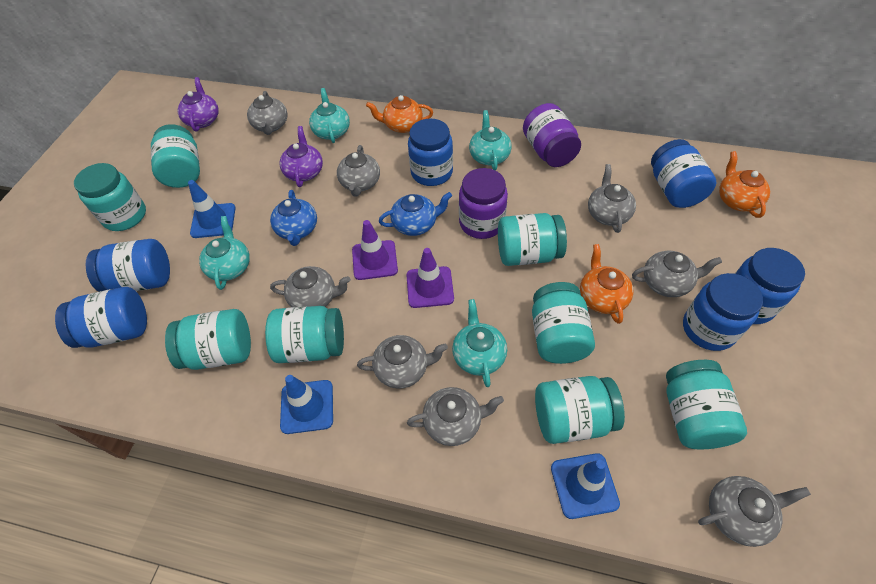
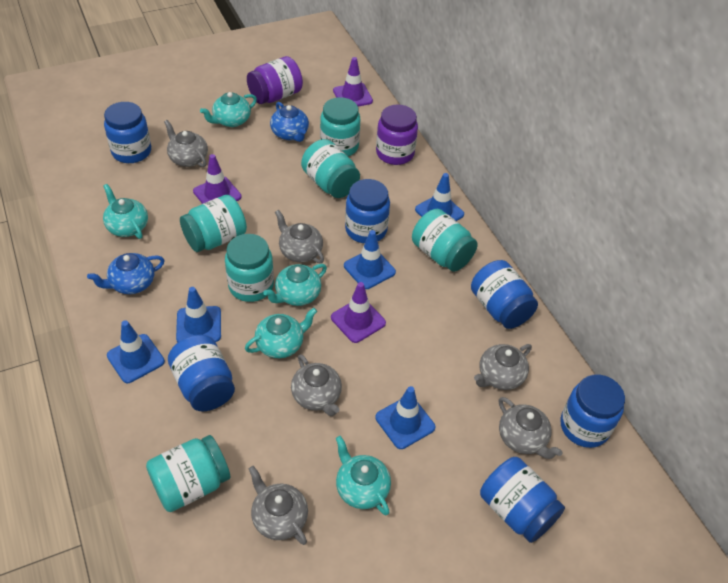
blue traffic cone: [188,180,235,238] [280,375,333,434] [551,453,620,519] = 3 -> [107,320,165,383] [176,287,221,342] [344,230,396,289] [375,386,435,449] [415,173,464,221] = 5
grey teapot: [247,91,288,135] [270,266,351,307] [337,145,380,196] [357,335,448,389] [407,387,504,446] [588,164,636,233] [632,251,722,297] [698,476,811,547] = 8 -> [164,120,208,167] [249,466,308,545] [275,210,324,263] [291,354,342,416] [474,344,532,390] [499,397,563,459] = 6
orange teapot: [366,95,433,133] [580,244,633,324] [719,151,770,218] = 3 -> none = 0
purple teapot: [178,77,219,132] [280,126,323,187] = 2 -> none = 0
purple traffic cone: [352,220,398,280] [407,248,454,308] = 2 -> [193,154,242,204] [331,282,386,343] [333,57,373,106] = 3
turquoise jar: [74,163,146,231] [151,124,200,188] [165,309,251,370] [265,306,344,363] [498,213,567,266] [532,282,595,364] [535,376,625,444] [666,360,747,449] = 8 -> [146,435,230,512] [180,195,247,252] [225,234,274,302] [301,139,360,198] [320,97,361,156] [412,209,478,272] = 6
turquoise teapot: [199,216,250,290] [309,88,350,143] [452,299,507,387] [469,110,512,170] = 4 -> [103,184,148,239] [200,92,257,127] [245,308,317,358] [263,264,327,306] [336,436,391,516] = 5

